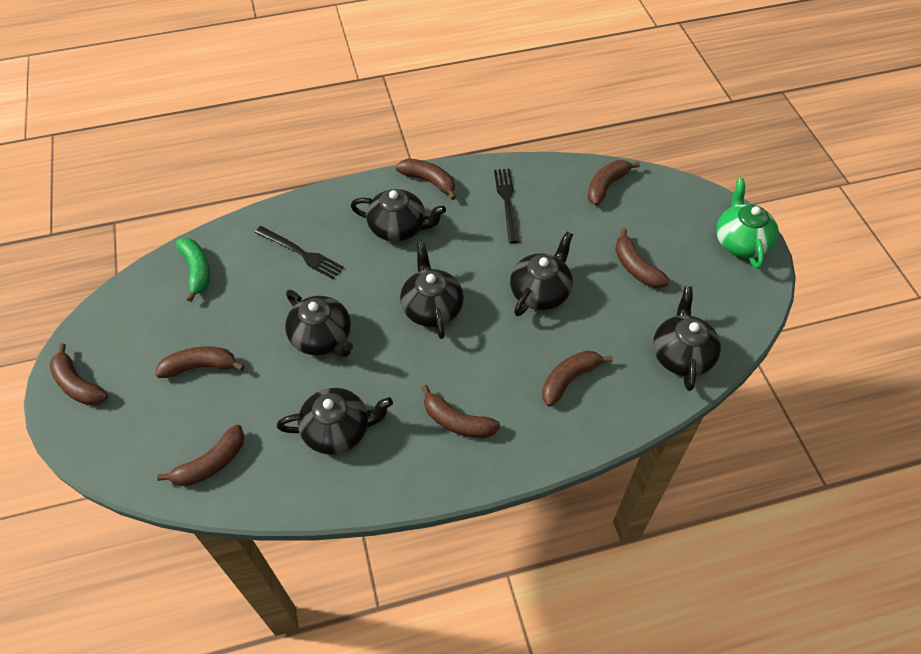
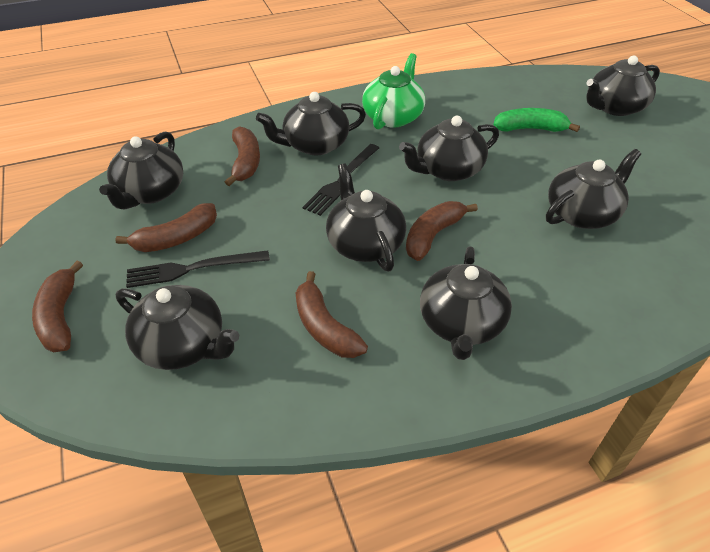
black teapot: [277,388,393,455] [285,290,353,357] [351,189,446,242] [400,242,464,339] [510,232,573,316] [653,286,721,391] = 6 -> [99,132,183,209] [116,285,239,370] [256,92,366,155] [326,163,406,272] [399,116,499,181] [420,246,512,360] [546,149,641,229] [586,55,660,116] = 8
brown banana: [49,343,108,406] [155,347,244,378] [157,425,245,486] [396,159,456,200] [421,385,500,438] [542,351,613,407] [587,160,640,206] [615,228,670,288] = 8 -> [32,261,83,353] [115,203,217,252] [225,126,260,186] [296,271,368,358] [406,201,478,261] = 5

